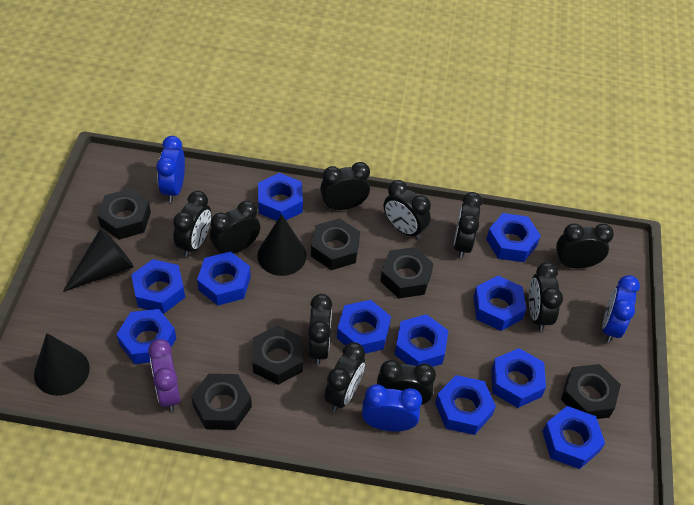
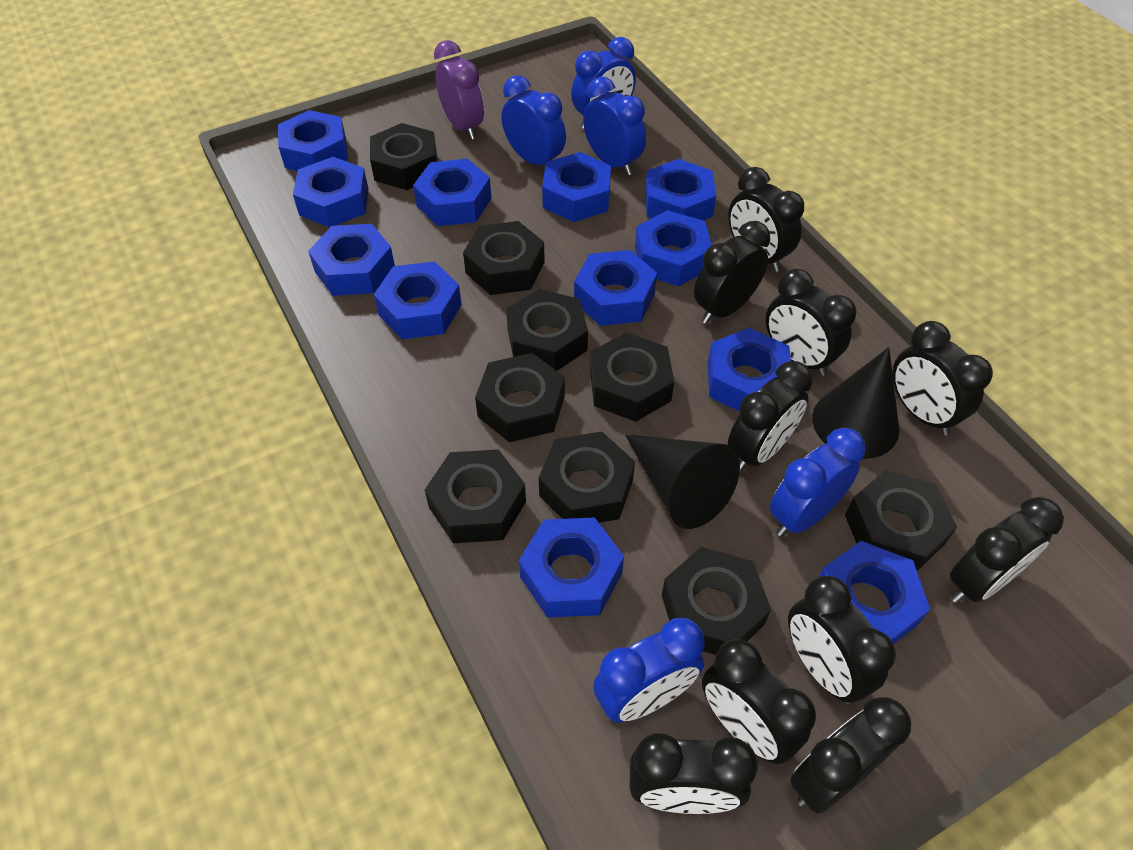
black cone: [34,333,90,396] [63,228,134,292] [257,214,307,276] = 3 -> [625,434,740,529] [812,347,899,459] = 2
black nut: [97,189,151,240] [191,374,252,430] [253,325,303,385] [311,218,360,270] [380,247,434,298] [561,364,621,419] = 6 -> [370,123,437,190] [425,449,526,543] [463,221,545,295] [475,353,565,442] [506,289,588,371] [539,431,635,523] [590,332,674,422] [662,547,771,655] [845,470,957,571] = 9
blue clock: [156,136,185,202] [362,384,422,431] [602,275,640,343] = 3 -> [502,75,566,165] [571,37,636,129] [583,76,646,175] [593,618,705,723] [770,428,866,537] = 5
blue nut: [116,309,176,364] [131,259,185,313] [197,251,251,305] [258,173,303,221] [337,300,391,354] [395,314,449,367] [435,375,496,435] [473,276,526,331] [486,213,541,262] [492,348,546,408] [542,406,605,469] = 11 -> [278,110,348,171] [293,157,369,227] [308,224,395,296] [374,261,462,339] [413,159,492,226] [519,517,624,618] [542,152,611,222] [574,250,657,326] [635,210,712,286] [645,159,716,221] [708,328,791,411] [819,541,930,644] = 12

